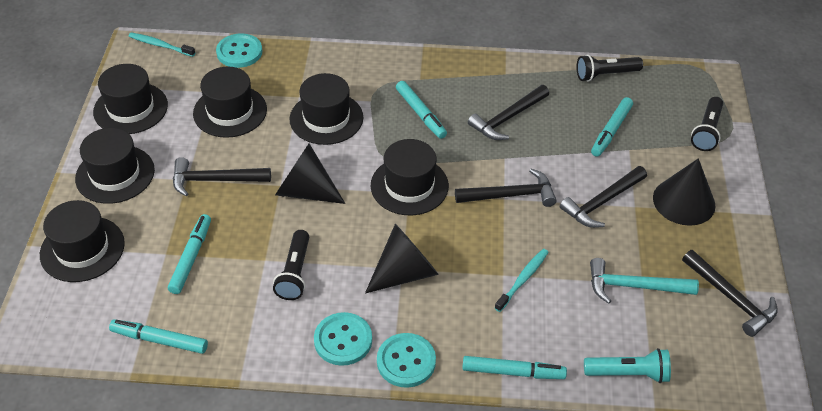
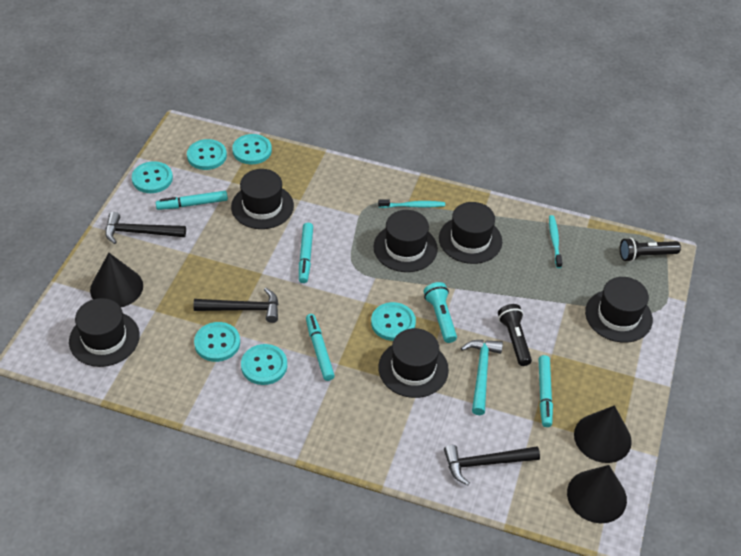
black flashlight: [273,230,309,300] [576,55,643,82] [691,97,723,151] = 3 -> [498,304,532,366] [620,238,681,262] = 2
black hammer: [173,157,271,197] [455,169,557,207] [468,85,549,140] [560,166,647,228] [682,250,778,337] = 5 -> [105,212,186,244] [193,288,279,323] [444,445,540,485] = 3
turquoise button: [216,33,262,68] [314,312,372,366] [377,333,436,388] = 3 -> [132,161,173,193] [187,139,227,170] [194,322,240,362] [232,134,272,164] [241,344,287,385] [371,302,416,341] = 6
turquoise marker: [109,319,208,354] [168,214,211,294] [396,81,447,139] [462,356,567,379] [591,97,633,157] = 5 -> [155,191,228,210] [299,223,313,283] [306,314,335,381] [539,355,553,427] = 4

